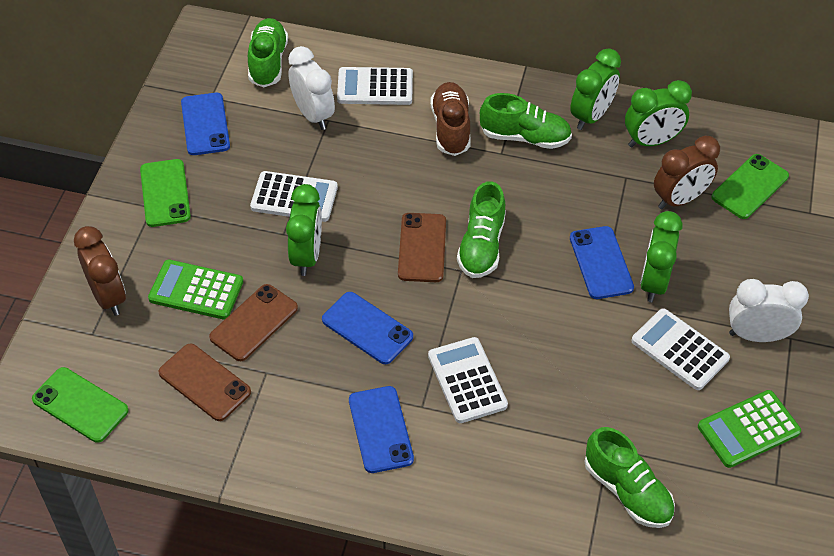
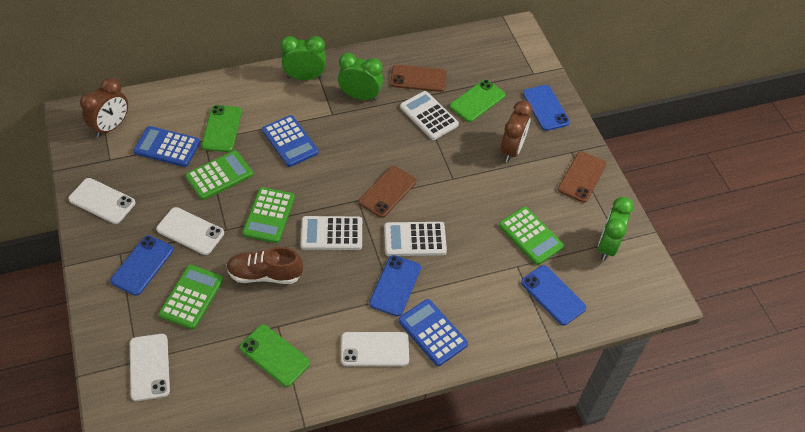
blue calculator: none = 0 -> [133,126,200,167] [262,115,318,167] [398,299,468,366] = 3
green calculator: [148,260,243,320] [698,390,801,468] = 2 -> [159,265,223,330] [185,150,253,200] [242,187,295,243] [499,207,564,265] = 4
green clock: [286,184,322,276] [570,48,621,130] [625,80,692,147] [640,211,683,302] = 4 -> [281,36,326,80] [338,53,383,101] [597,197,634,261] = 3
green shoe: [248,18,288,88] [457,181,506,278] [480,93,572,149] [585,427,675,528] = 4 -> none = 0
white calculator: [250,171,338,222] [337,67,413,105] [428,337,508,423] [631,308,730,390] = 4 -> [300,216,362,250] [384,222,447,256] [400,91,459,140] = 3
white clock: [288,46,335,130] [729,279,809,342] = 2 -> none = 0
white phone: none = 0 -> [68,178,136,224] [130,334,170,401] [156,207,224,255] [341,332,409,366] = 4

